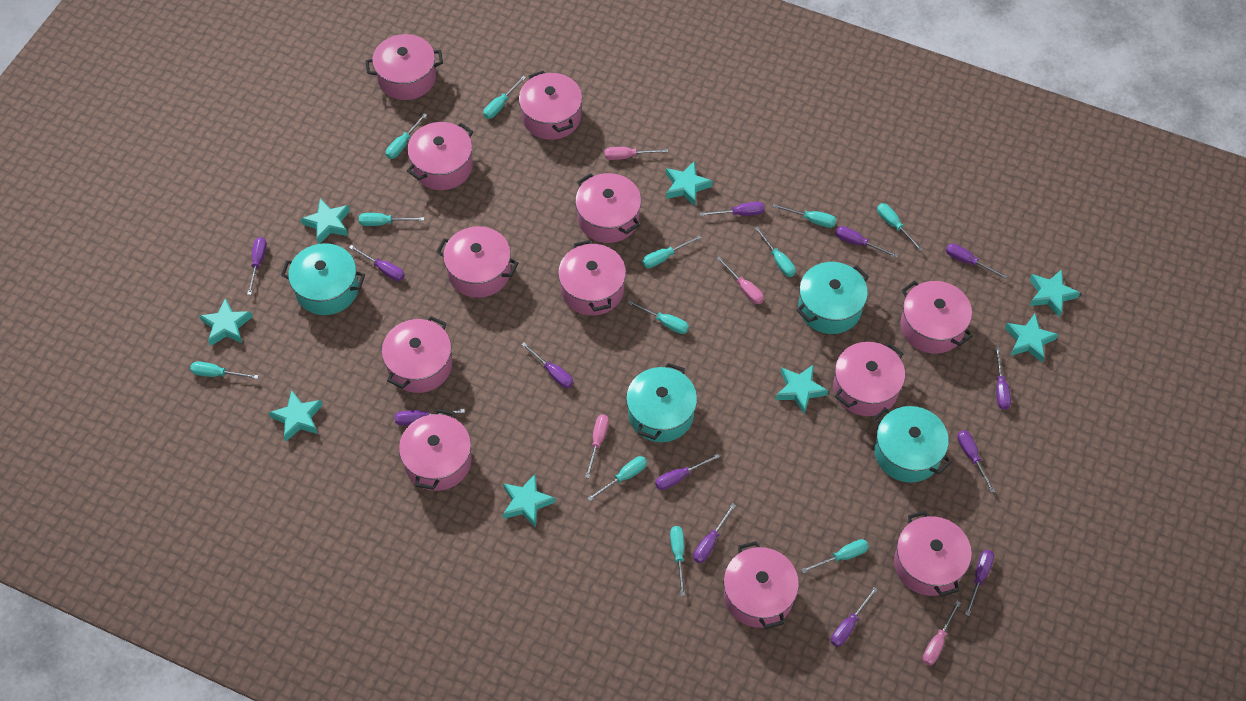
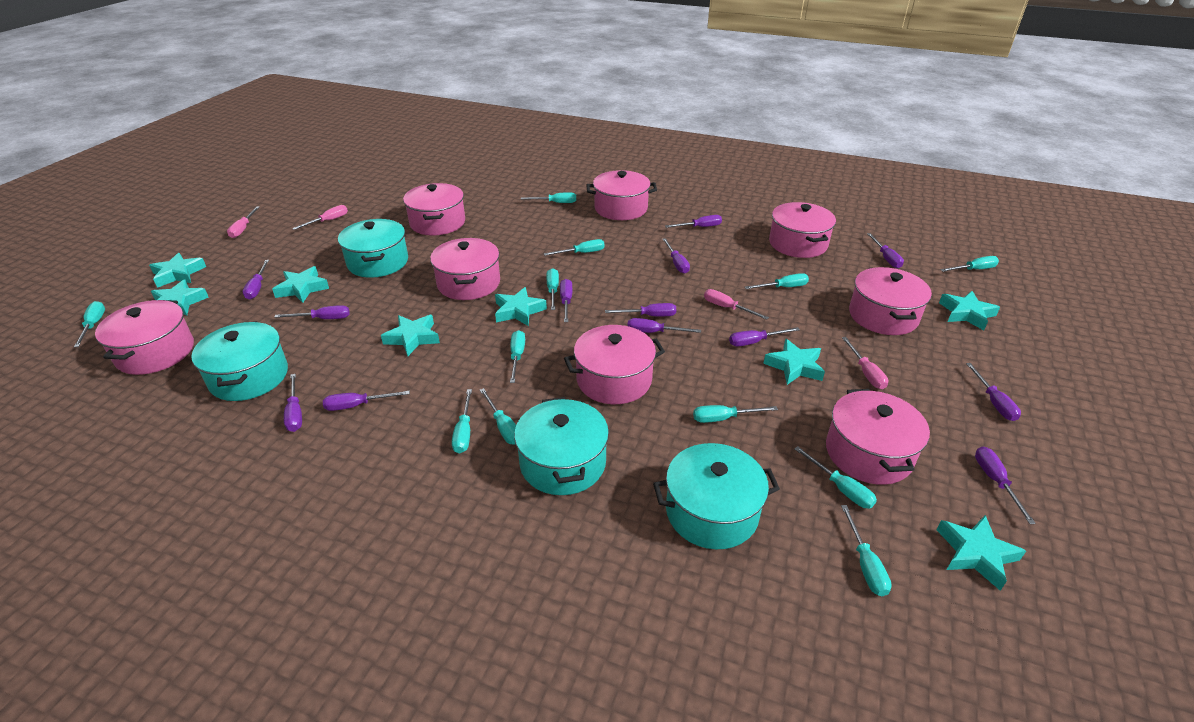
pink pot: [365,34,443,100] [382,316,452,393] [399,409,472,491] [407,122,473,190] [437,226,518,298] [519,71,582,140] [558,240,626,316] [575,173,641,243] [724,541,799,629] [833,342,905,416] [894,510,972,597] [900,281,973,354] = 12 -> [95,300,194,375] [403,183,465,235] [430,238,500,300] [564,325,665,404] [586,170,657,220] [769,202,836,258] [826,389,930,485] [849,267,932,335] = 8

